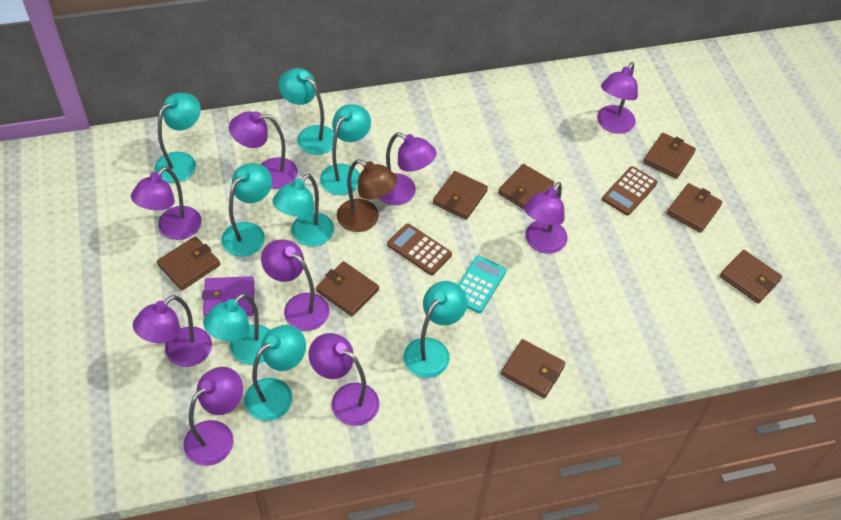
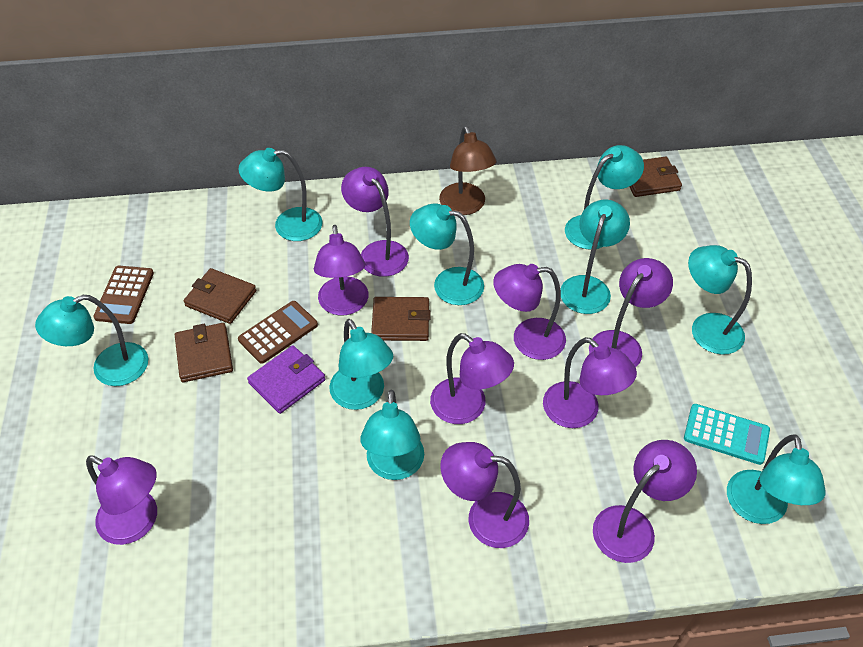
brown wallet: [157,236,220,290] [316,261,379,317] [433,171,488,220] [498,164,555,209] [501,339,566,398] [643,133,696,179] [667,183,722,233] [720,250,782,304] = 8 -> [175,323,233,382] [183,268,256,324] [371,297,431,341] [629,156,682,197] = 4
turquoise lamp: [154,93,201,183] [203,293,270,365] [221,163,272,257] [244,325,306,421] [272,174,334,246] [278,68,334,155] [320,104,371,195] [403,281,467,378] = 8 -> [35,295,148,386] [238,148,323,241] [329,319,393,410] [360,389,424,480] [410,203,484,305] [560,199,630,314] [565,145,644,249] [688,245,752,355] [727,434,826,524] = 9

